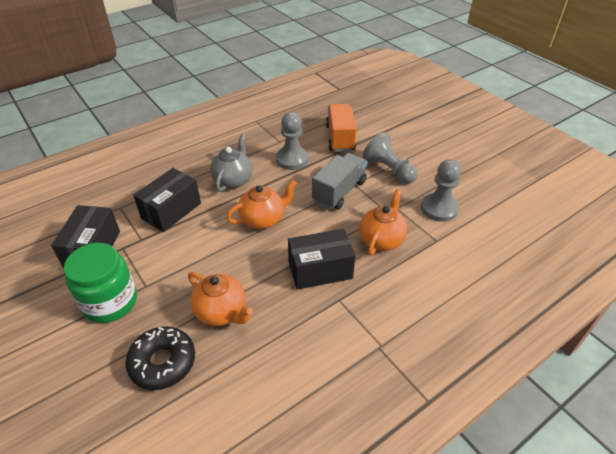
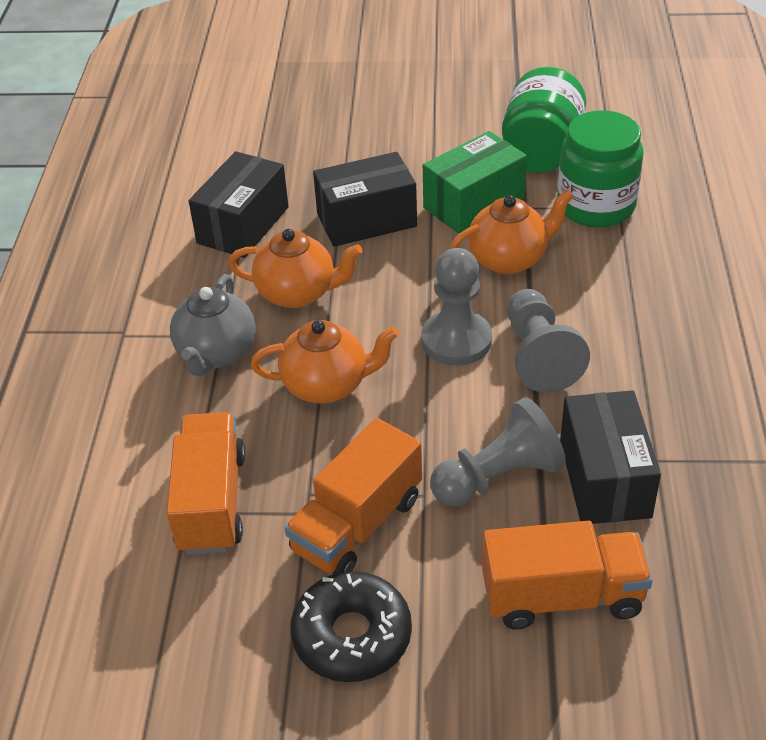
green box: none = 0 -> [423,131,527,234] = 1
green jar: [64,243,137,323] = 1 -> [502,67,586,173] [557,110,644,228] = 2
grey truck: [312,153,368,210] = 1 -> none = 0
orange truck: [326,104,356,152] = 1 -> [167,412,246,555] [285,418,422,574] [482,521,653,629] = 3

